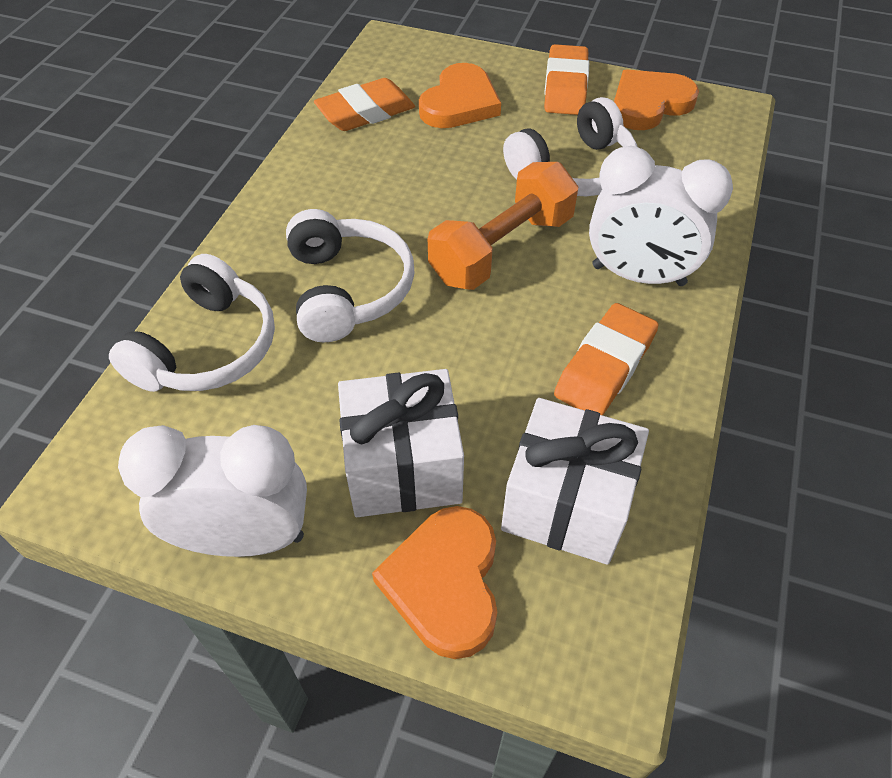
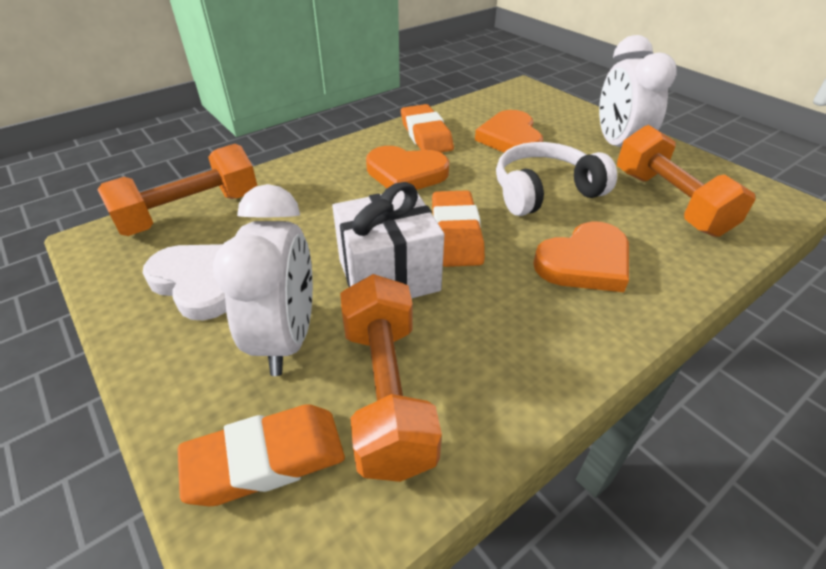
orange dumbbell: [428,162,578,290] = 1 -> [97,144,257,236] [340,274,442,482] [617,125,756,237] = 3
white gift: [338,369,464,517] [501,398,649,565] = 2 -> [332,182,444,299] = 1
white headphones: [109,254,275,392] [286,209,414,342] [503,97,638,196] = 3 -> [496,142,617,216] = 1
white heart: none = 0 -> [143,244,226,320] = 1

